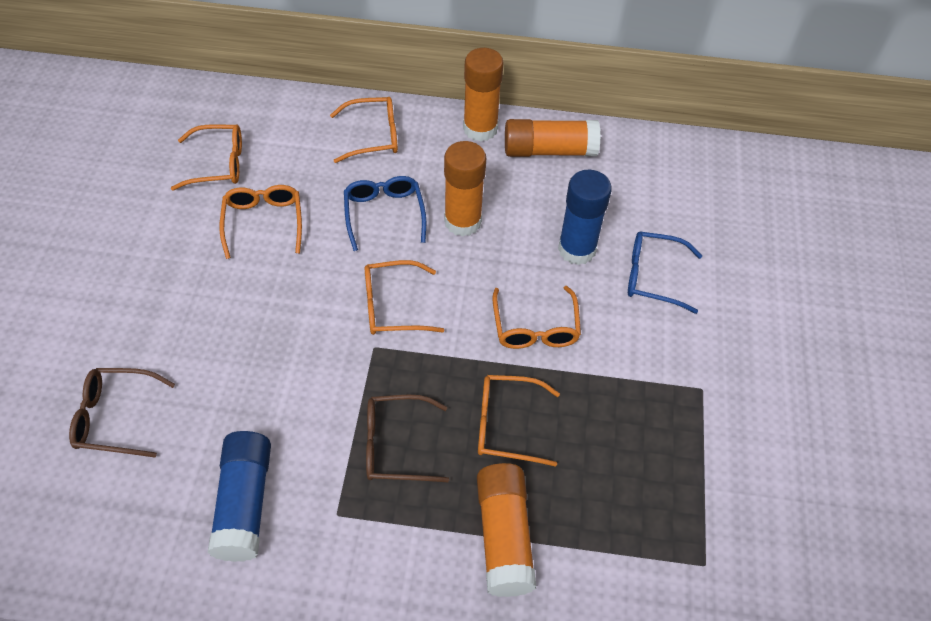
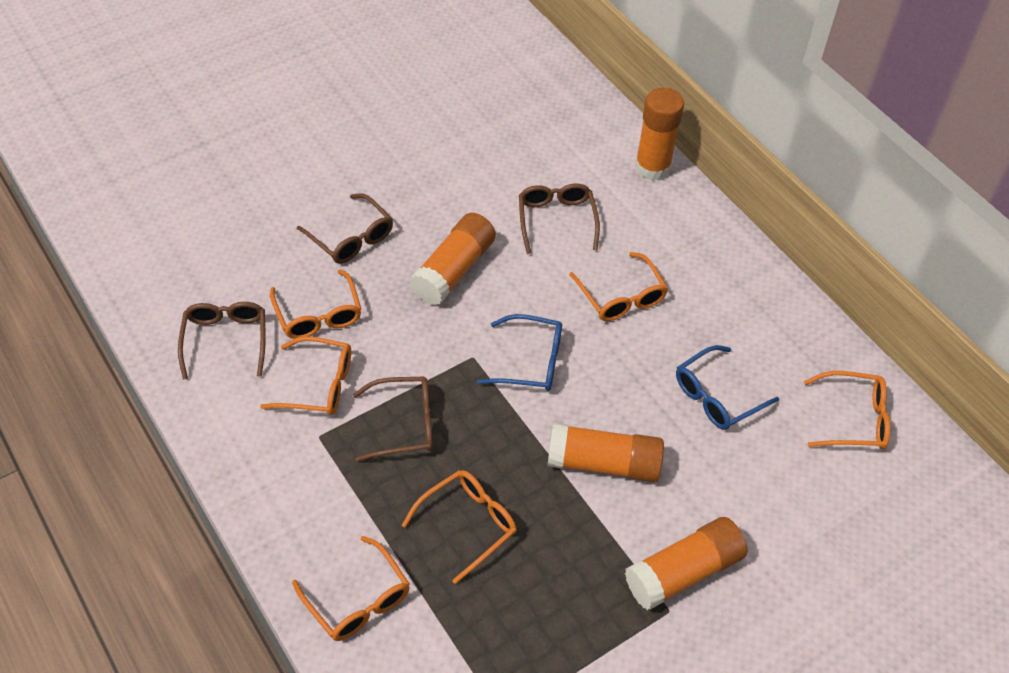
blue glue stick: [208,431,271,562] [558,170,612,265] = 2 -> none = 0
brown glasses: [69,368,175,458] [366,395,449,482] = 2 -> [178,302,266,380] [297,193,393,264] [353,376,433,462] [519,184,600,254] = 4

